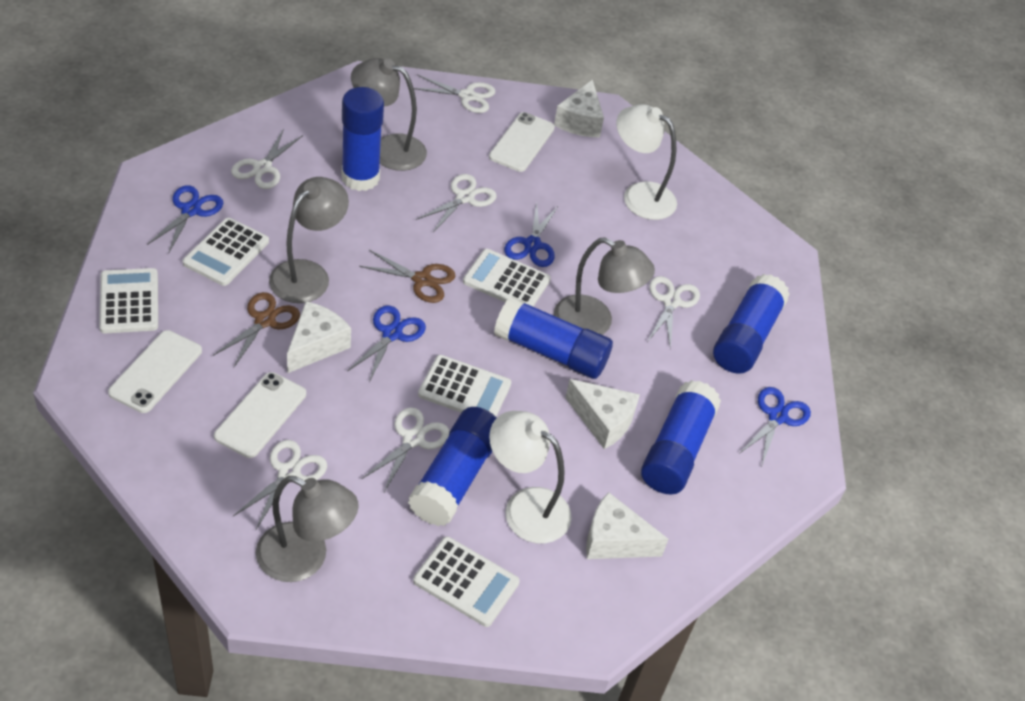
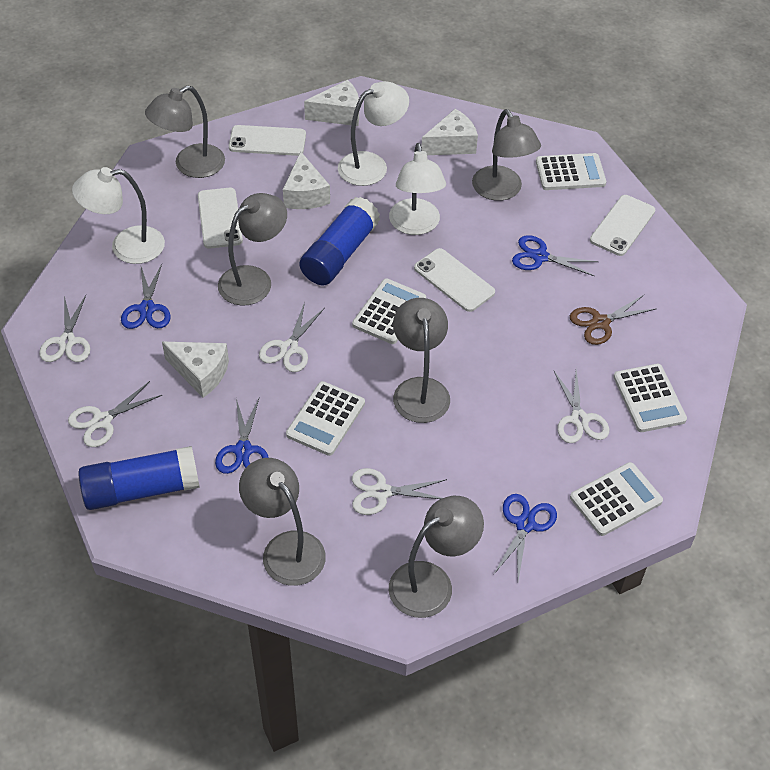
blue glue stick: [341,87,384,191] [408,407,497,526] [494,297,613,379] [641,380,721,494] [713,274,790,374] = 5 -> [78,446,200,510] [299,197,380,285] = 2
brown scissors: [213,292,300,368] [359,250,455,303] = 2 -> [570,295,657,345] = 1
grey lamp: [256,476,359,582] [269,177,349,303] [351,58,427,171] [554,237,655,335] = 4 -> [145,86,225,178] [218,193,287,306] [239,458,326,586] [389,496,484,618] [393,298,450,423] [472,109,541,201] = 6
white lamp: [489,411,572,544] [616,104,677,220] = 2 -> [72,167,165,264] [338,81,409,186] [389,143,446,235] = 3
white phone: [108,330,202,413] [214,372,306,458] [489,112,555,172] = 3 -> [198,188,243,249] [229,125,306,156] [414,248,495,312] [590,195,655,256] = 4
white scissors: [231,129,303,189] [233,440,327,529] [362,407,450,492] [414,75,496,113] [416,174,497,232] [648,276,700,350] = 6 -> [39,295,90,362] [68,381,162,447] [259,302,325,372] [352,468,447,515] [554,369,609,443] = 5

